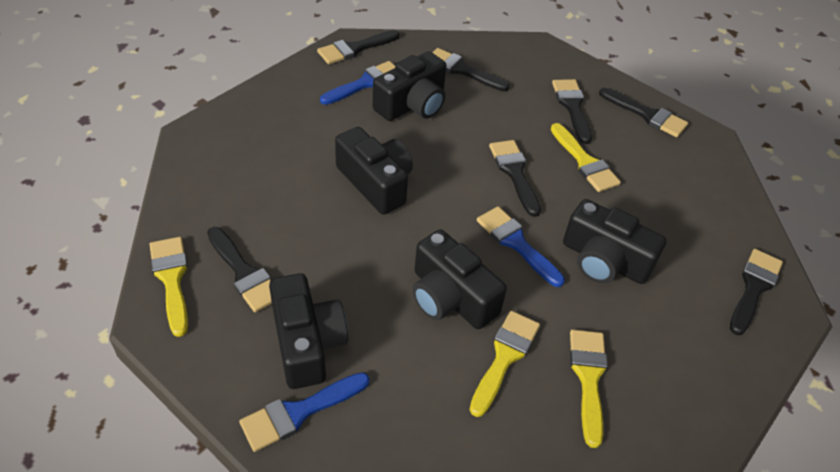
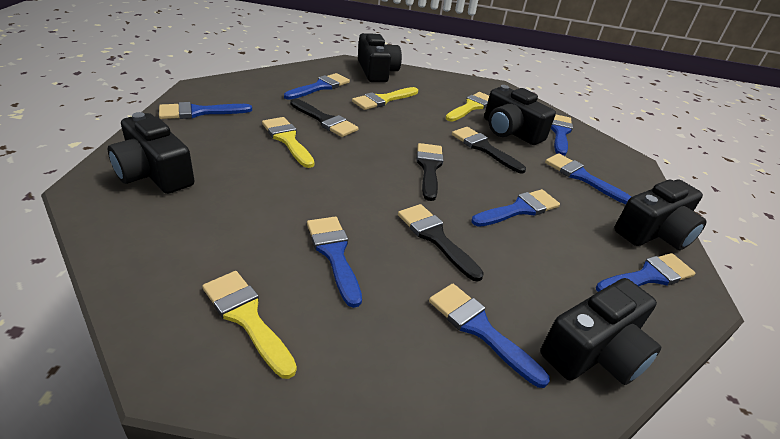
black brush: [207,227,272,312] [317,30,400,64] [432,48,510,91] [489,140,541,217] [552,79,592,144] [599,88,688,137] [730,249,783,335] = 7 -> [290,98,358,137] [398,204,484,282] [417,143,443,201] [452,127,526,174] = 4
blue brush: [239,372,370,452] [320,61,395,105] [477,206,565,287] = 3 -> [159,102,252,119] [284,73,350,100] [307,217,362,308] [429,284,550,388] [471,189,560,227] [545,153,631,204] [551,115,573,156] [596,253,695,292] = 8

